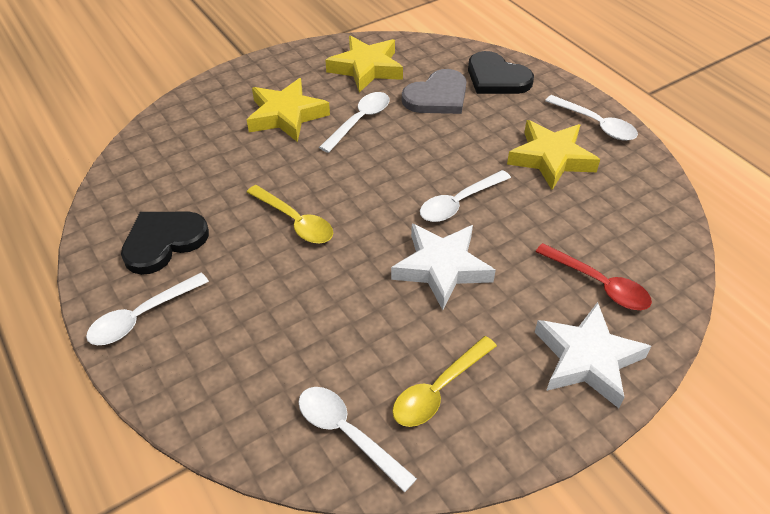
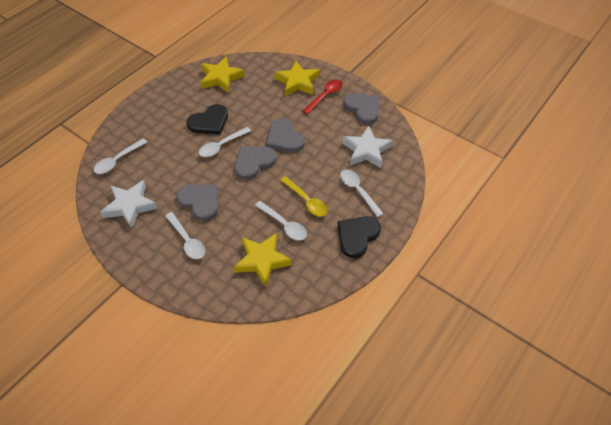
grey heart: [402,69,467,114] = 1 -> [176,184,218,221] [234,146,277,180] [266,119,305,152] [343,93,379,124] = 4
yellow spoon: [247,185,333,244] [392,336,497,427] = 2 -> [280,176,328,217] = 1

